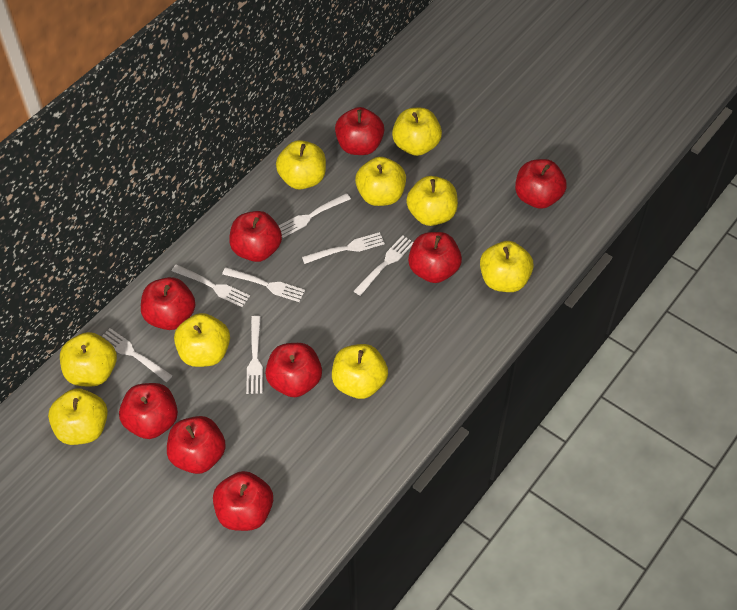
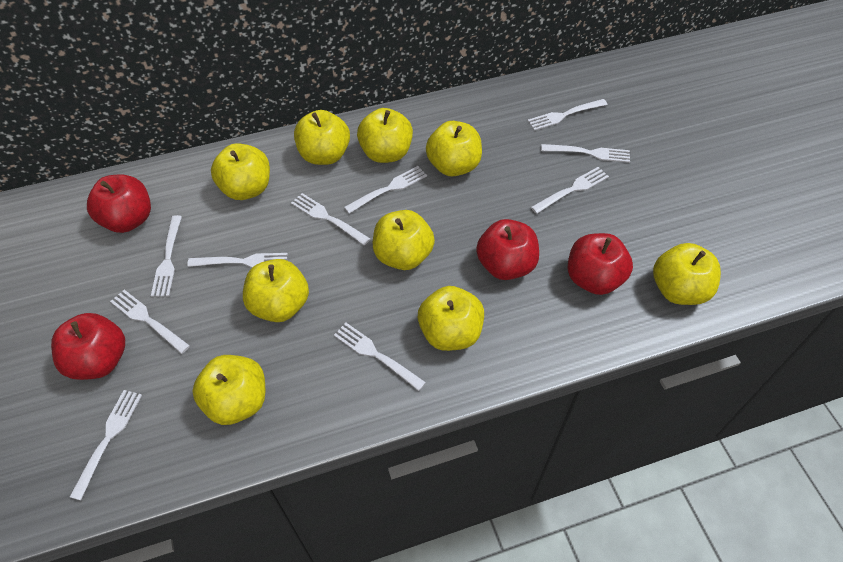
red apple: [119,383,178,439] [141,277,195,330] [167,416,226,474] [213,471,273,531] [229,211,282,262] [265,343,322,397] [335,107,384,155] [408,232,462,283] [515,159,567,209] = 9 -> [51,313,125,380] [87,174,151,233] [476,219,539,280] [568,233,633,295] = 4
white fork: [102,328,173,382] [172,264,250,307] [222,267,305,302] [246,316,263,394] [279,193,351,238] [302,232,385,264] [354,235,413,296] = 7 -> [70,390,142,501] [110,290,190,354] [151,215,182,297] [187,253,288,268] [291,193,370,245] [334,323,426,391] [344,166,427,214] [527,99,607,131] [531,167,609,214] [541,144,630,163] = 10

